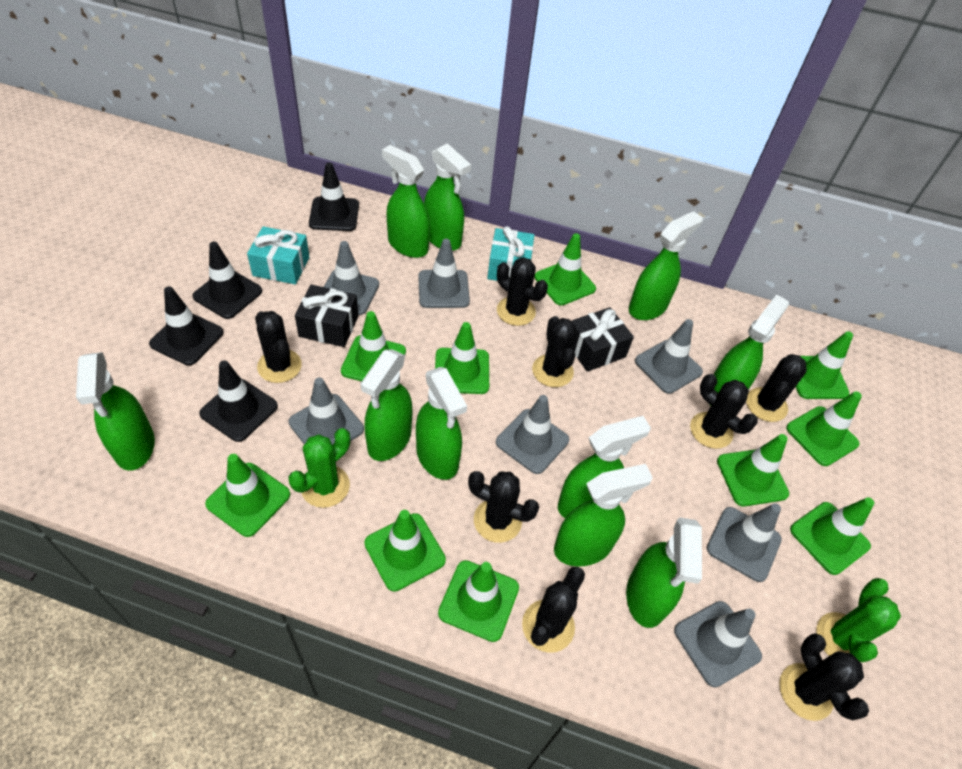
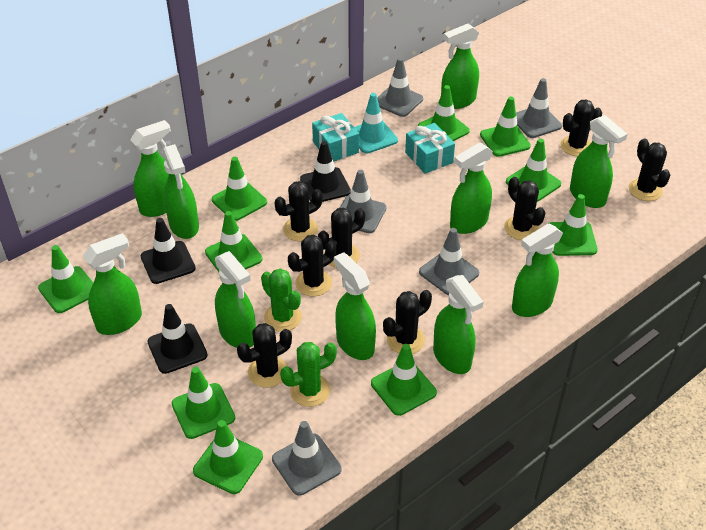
black gift: [295,285,358,347] [571,307,634,372] = 2 -> none = 0
black traffic cone: [149,286,224,365] [192,242,262,319] [199,361,278,442] [309,162,359,231] = 4 -> [141,218,196,284] [148,304,208,374] [300,141,351,202] = 3
grey traffic cone: [289,377,364,445] [324,241,379,315] [418,239,470,308] [496,395,569,474] [635,319,703,394] [674,601,762,687] [707,503,782,582] = 7 -> [272,421,341,496] [340,170,387,233] [377,57,423,117] [419,228,479,295] [516,78,562,138] = 5
turquoise traffic cone: none = 0 -> [354,93,398,154] = 1

